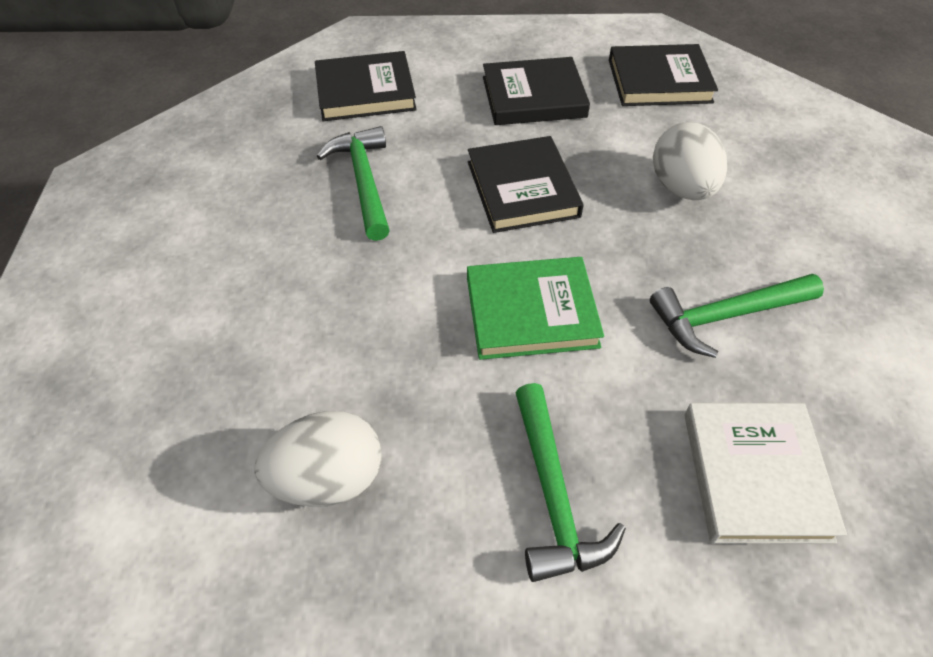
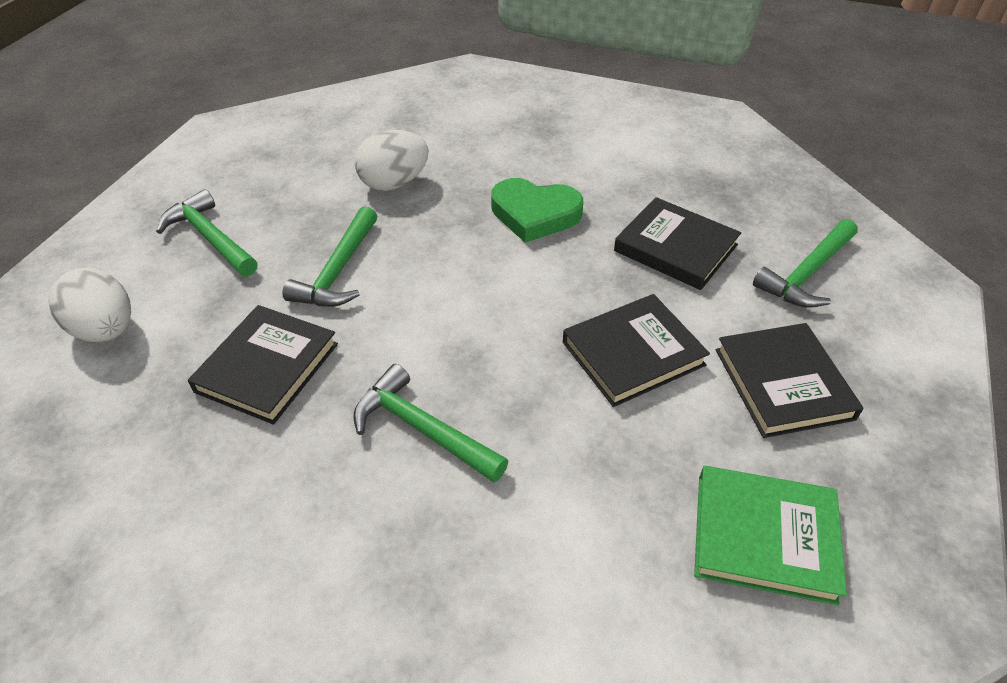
green hammer: [317,126,390,241] [516,383,626,582] [650,274,824,358] = 3 -> [156,189,257,277] [282,206,378,307] [353,364,508,482] [753,219,858,308] = 4
green heart: none = 0 -> [491,178,583,243] = 1
white book: [684,403,847,544] = 1 -> none = 0

